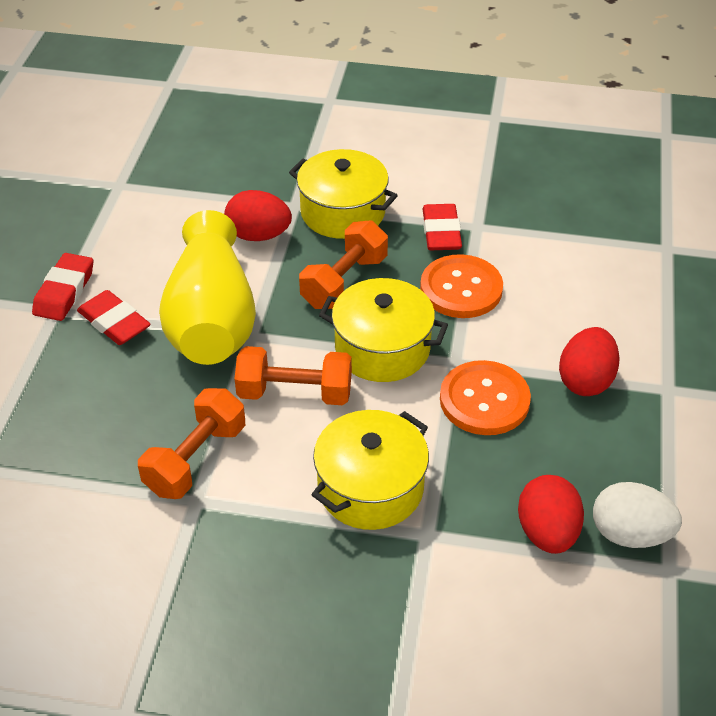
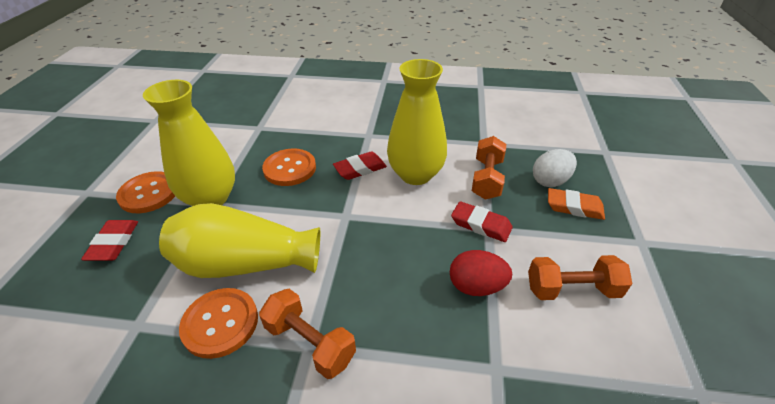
orange button: [420,254,503,318] [440,360,531,435] = 2 -> [116,171,175,213] [179,288,258,359] [262,149,316,186] = 3
orange eraser: none = 0 -> [548,188,605,220] = 1
red egg: [224,190,292,241] [518,475,584,554] [559,327,620,396] = 3 -> [450,250,512,296] = 1
yellow pot: [289,149,398,239] [311,410,429,530] [319,278,448,382] = 3 -> none = 0
yellow vase: [159,210,256,365] = 1 -> [143,80,235,206] [159,203,320,278] [387,59,447,185] = 3

